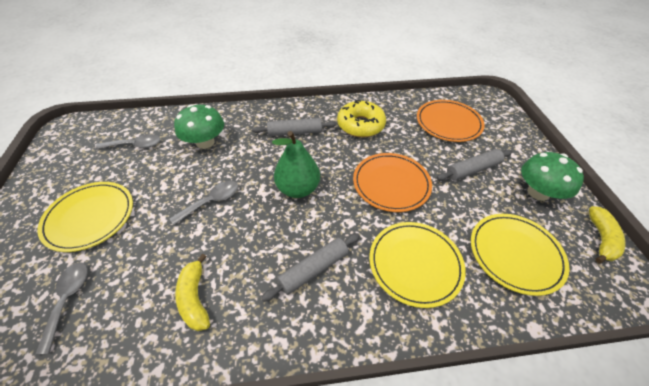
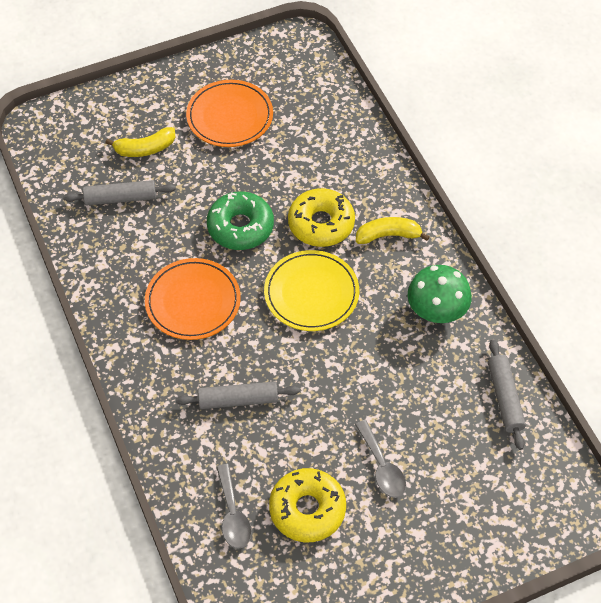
green donut: none = 0 -> [207,191,274,250] = 1
green mushroom: [174,104,224,149] [521,152,584,201] = 2 -> [408,265,472,323] = 1
green pear: [272,131,320,198] = 1 -> none = 0
grey spoon: [35,262,88,355] [95,134,160,149] [170,181,238,225] = 3 -> [217,464,252,548] [355,420,406,498] = 2
yellow donut: [337,100,386,137] = 1 -> [269,468,346,542] [288,188,355,247] = 2
yellow plate: [37,182,133,252] [369,222,466,308] [471,214,570,296] = 3 -> [264,250,359,331] = 1

